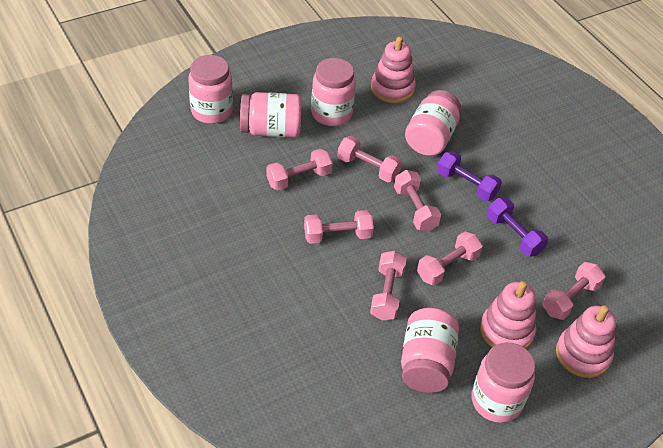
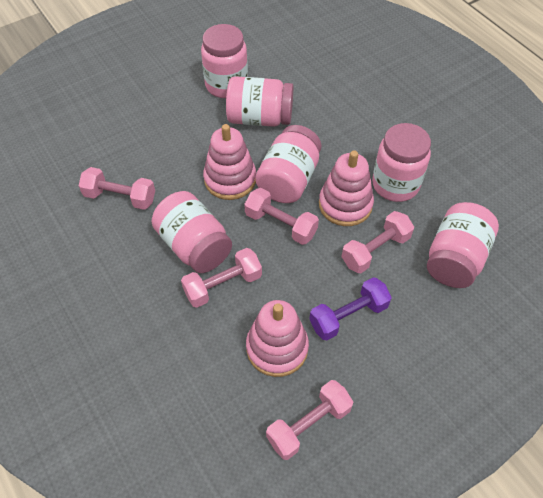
pink dumbbell: [266,149,333,190] [304,210,374,244] [337,136,402,183] [370,251,407,321] [394,170,441,232] [417,231,483,285] [543,262,605,320] = 7 -> [79,167,155,210] [181,248,262,308] [244,188,319,245] [266,380,353,460] [341,211,414,273] = 5
purple dumbbell: [437,151,502,201] [487,198,548,257] = 2 -> [310,277,392,341] = 1

